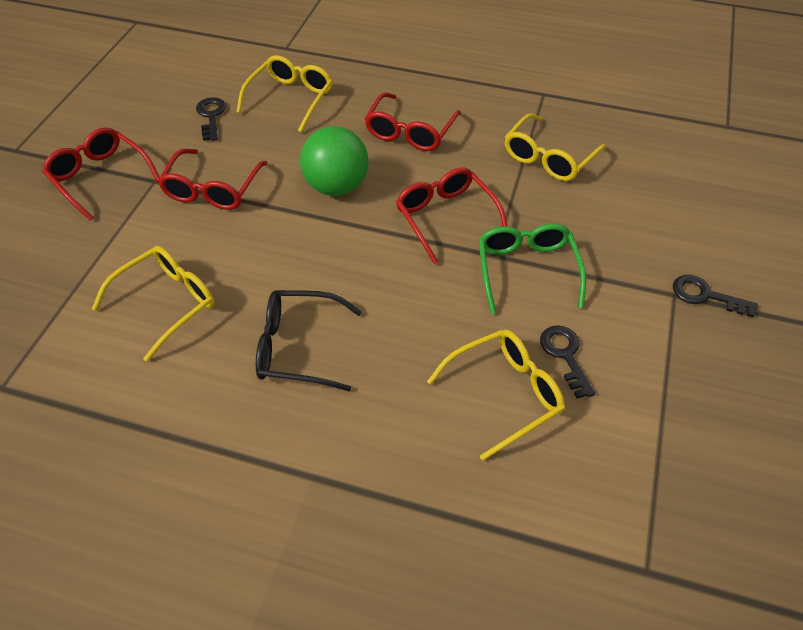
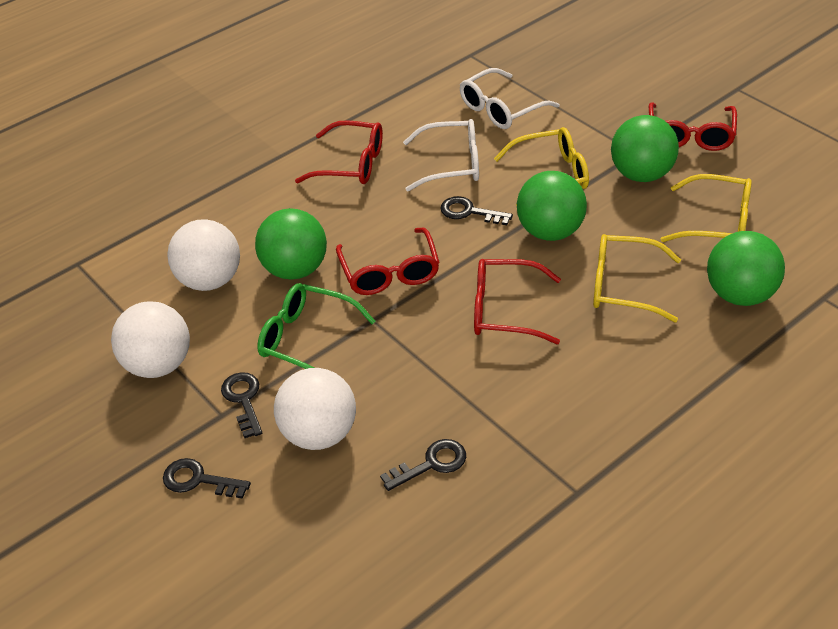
black glasses: [256,290,362,392] = 1 -> none = 0
black key: [196,97,226,141] [540,325,595,399] [673,275,758,317] = 3 -> [163,458,251,499] [221,372,262,438] [380,439,466,491] [440,196,513,225] = 4
green ball: [300,126,369,196] = 1 -> [255,208,327,280] [517,171,587,241] [611,115,679,182] [707,231,785,306] = 4
white ball: none = 0 -> [111,301,190,378] [167,219,240,291] [274,368,356,450] = 3
white glasses: none = 0 -> [403,119,479,192] [460,68,560,129] = 2
yellow glasses: [92,246,215,362] [236,55,333,132] [427,330,565,461] [505,113,607,181] = 4 -> [494,127,589,206] [593,234,681,322] [661,174,752,242] = 3

